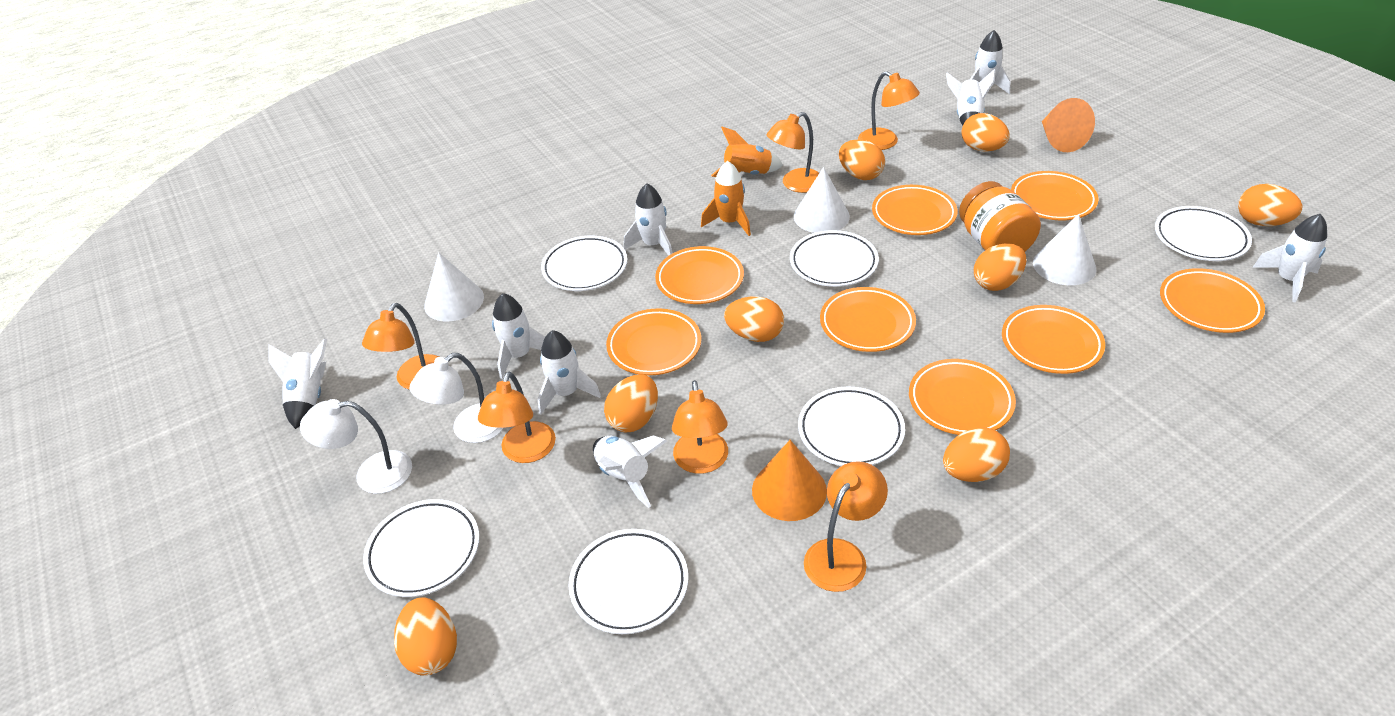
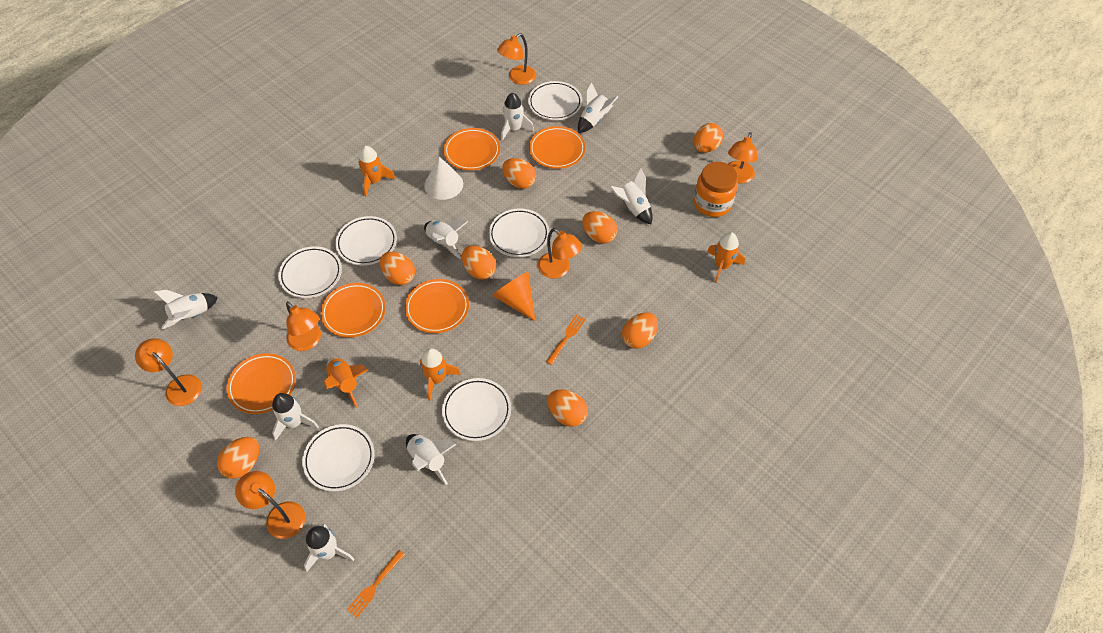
orange cone: [752,440,827,521] [1042,98,1095,152] = 2 -> [492,272,535,321] = 1
orange fork: none = 0 -> [347,550,405,618] [546,314,586,365] = 2
orange plate: [606,309,701,375] [655,246,744,304] [820,287,916,352] [872,185,958,235] [909,359,1016,435] [1002,305,1105,374] [1011,171,1099,220] [1160,268,1265,333] = 8 -> [227,353,296,414] [321,283,386,338] [405,279,469,333] [444,128,500,170] [529,126,586,169] = 5
orange rocket: [701,161,751,236] [711,126,783,177] = 2 -> [324,357,368,408] [359,146,396,196] [420,348,461,401] [707,232,745,283] = 4
white cone: [424,252,484,321] [794,167,850,233] [1033,214,1096,285] = 3 -> [424,156,463,200] = 1
white lamp: [300,399,412,494] [409,353,503,443] = 2 -> none = 0

